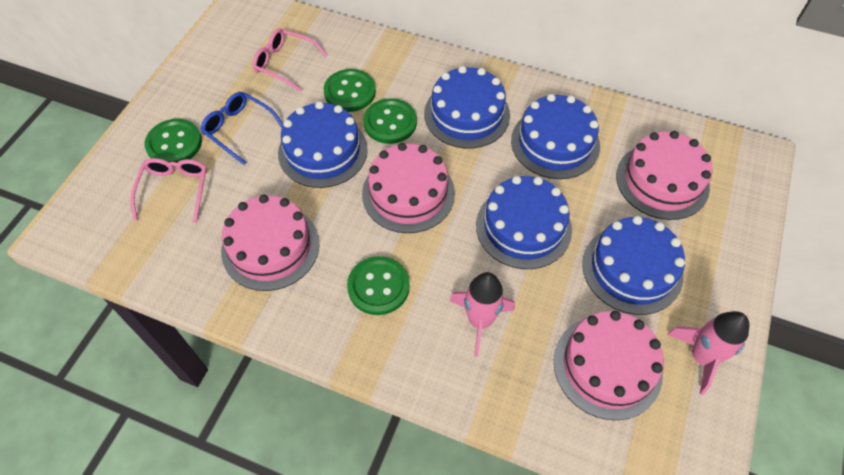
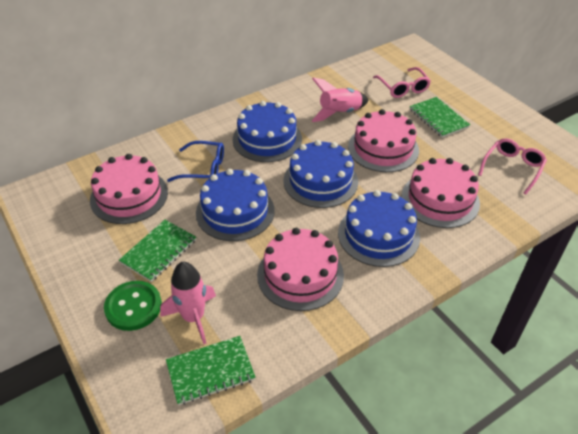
blue cake: [278,101,368,188] [424,66,510,148] [476,176,572,269] [511,94,600,179] [582,216,685,315] = 5 -> [196,169,275,241] [232,101,302,162] [283,140,358,208] [338,190,420,267] = 4
green button: [145,119,202,163] [324,69,376,112] [347,256,410,315] [363,98,417,144] = 4 -> [104,281,162,331] = 1
green notebook: none = 0 -> [119,220,196,282] [166,336,255,405] [410,97,470,138] = 3

